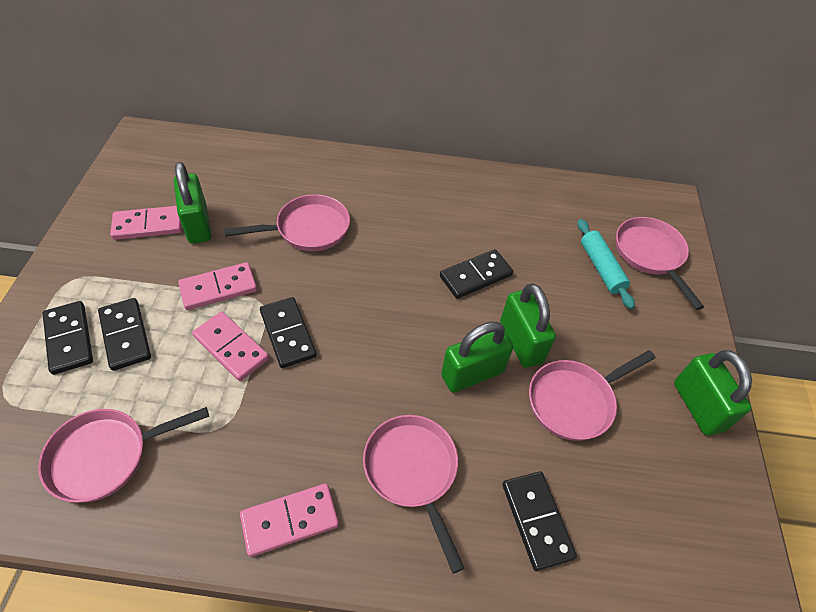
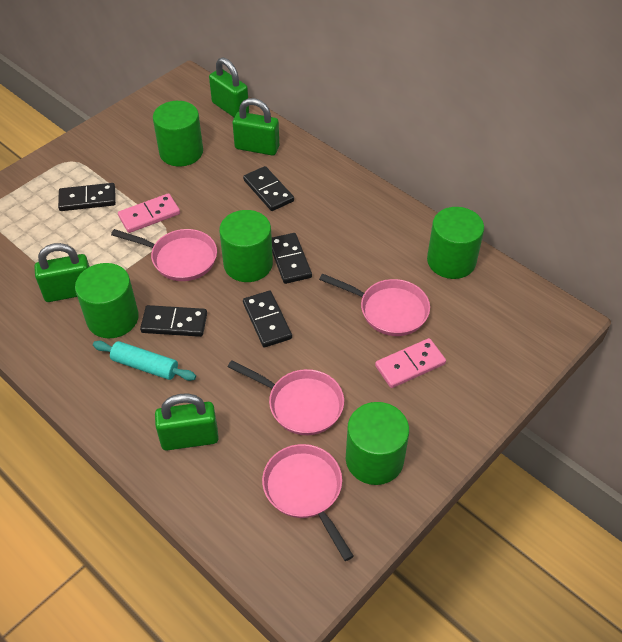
green cylinder: none = 0 -> [75,263,139,338] [153,101,203,167] [219,210,273,282] [346,402,409,485] [427,207,484,279] = 5
pink domino: [110,206,182,240] [178,262,257,310] [192,312,269,381] [240,483,339,557] = 4 -> [118,193,180,233] [375,338,446,388] = 2
pink pan: [38,407,209,503] [224,194,350,251] [363,415,464,574] [529,350,656,441] [616,217,704,310] = 5 -> [111,229,217,281] [228,360,344,435] [262,444,354,561] [319,273,430,336] = 4

